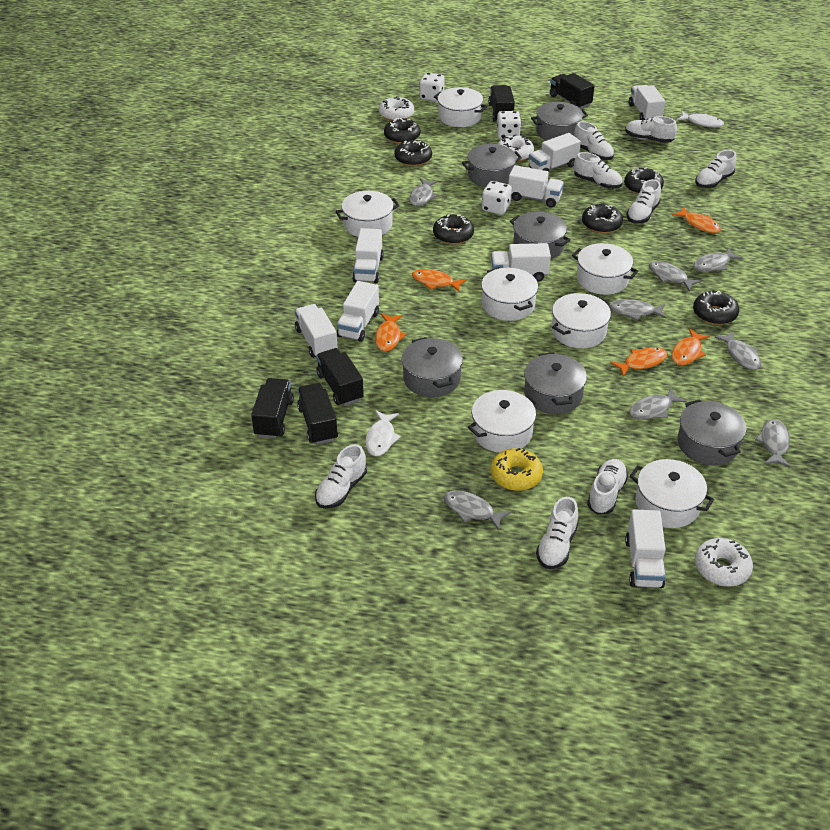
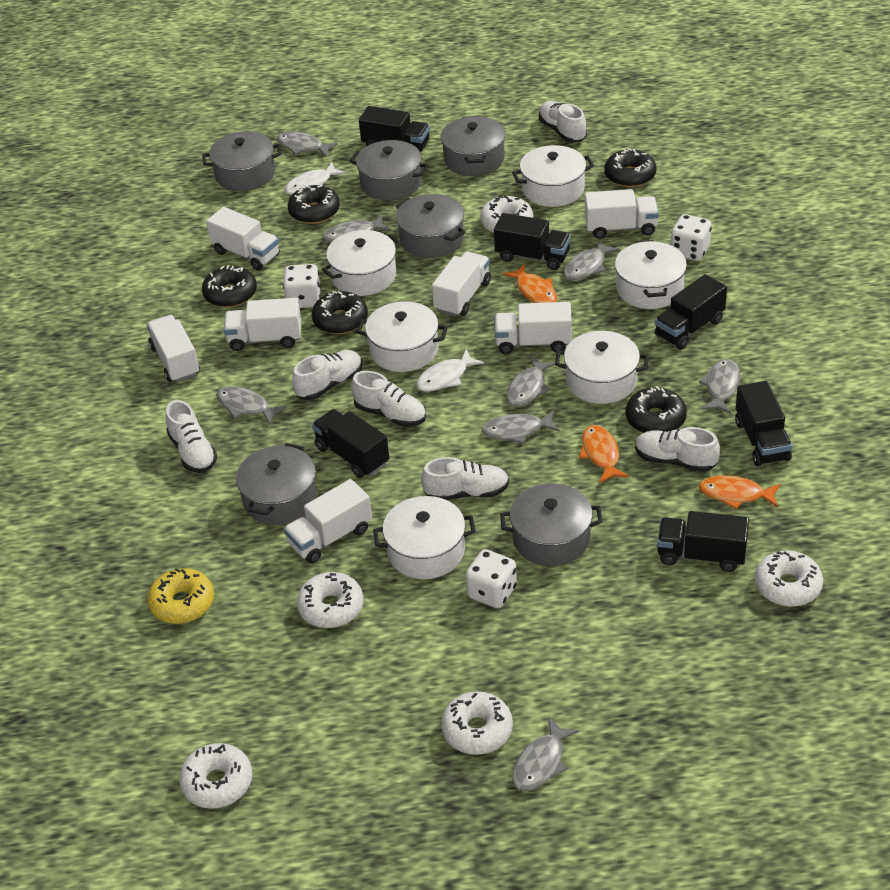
black donut: [384,118,420,144] [395,140,432,166] [433,214,474,245] [582,204,623,233] [624,167,664,194] [693,291,739,325] = 6 -> [202,265,257,308] [287,185,340,224] [312,291,368,334] [605,148,656,187] [626,386,687,433] = 5
black truck: [251,378,294,438] [297,383,338,444] [316,348,364,406] [488,85,515,122] [550,73,594,109] = 5 -> [312,409,389,478] [359,106,430,152] [494,213,571,270] [655,274,727,350] [657,511,749,572] [735,381,792,466] = 6
orange fish: [375,314,406,351] [412,269,467,292] [610,347,667,377] [671,328,710,365] [672,207,721,233] = 5 -> [503,264,557,303] [579,425,629,483] [698,475,781,509] = 3
white donut: [379,96,414,121] [498,135,534,162] [695,538,753,587] = 3 -> [179,743,252,809] [297,572,364,628] [441,692,513,755] [480,196,533,233] [755,551,823,607] = 5
white pot: [335,191,400,237] [434,87,487,127] [468,390,539,453] [481,267,538,321] [552,293,611,349] [572,243,638,295] [630,459,714,528] = 7 -> [322,230,401,296] [357,301,448,372] [373,496,476,579] [512,145,594,207] [555,331,649,404] [615,240,687,309] = 6
white shoe: [315,444,367,509] [536,497,578,569] [574,121,614,160] [574,152,623,189] [587,459,628,515] [625,116,677,143] [626,179,661,224] [695,150,736,188] = 8 -> [165,400,217,473] [292,350,363,400] [351,371,426,427] [421,457,509,500] [539,101,587,143] [635,427,720,472] = 6
white truck: [295,304,338,358] [337,281,379,342] [352,228,384,283] [491,243,551,281] [509,165,564,208] [529,133,581,172] [625,509,666,588] [629,85,665,120] = 8 -> [147,315,200,382] [206,207,280,270] [224,298,301,351] [284,479,372,563] [432,251,491,317] [495,302,572,354] [585,189,659,239] = 7

